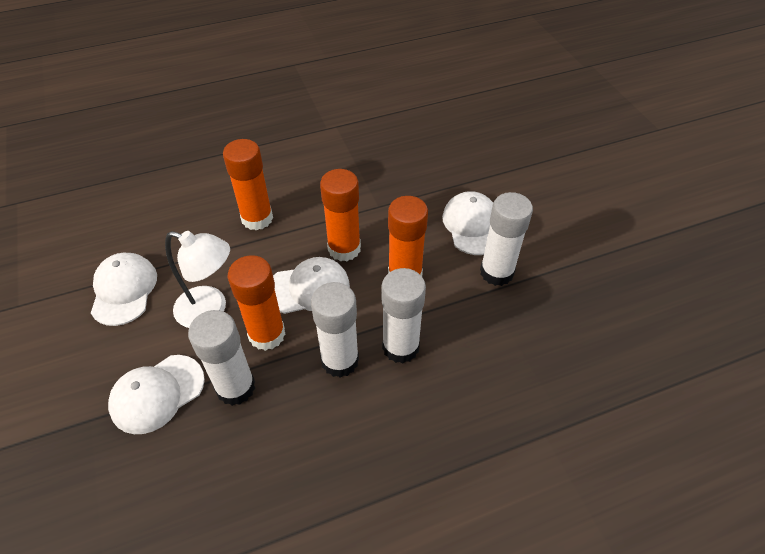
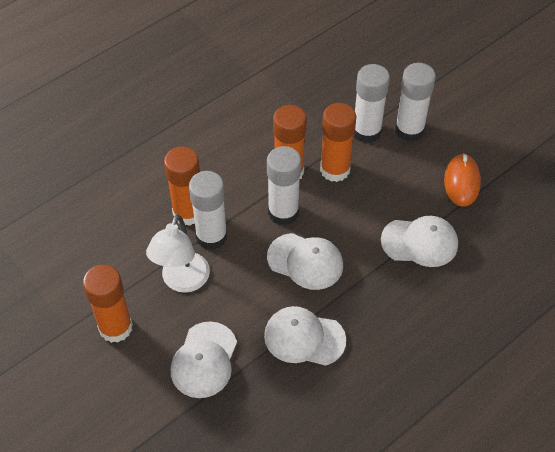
orange mouse: none = 0 -> [444,153,481,207] = 1

